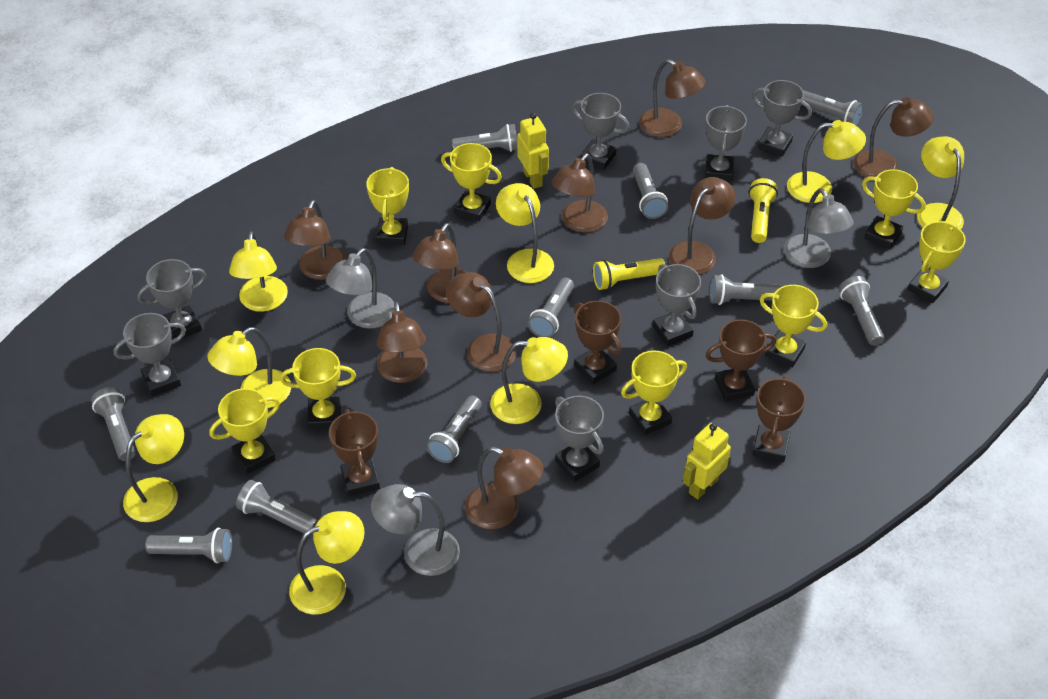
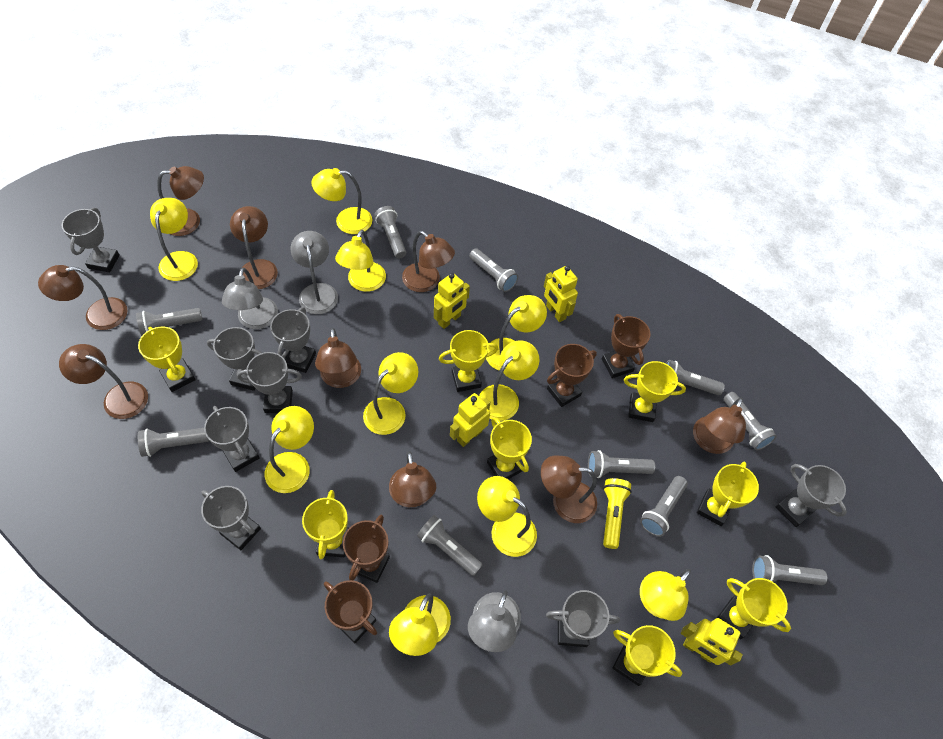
grey trophy: [113,313,186,396] [137,259,206,339] [555,395,604,482] [572,93,630,170] [652,264,701,346] [705,105,747,181] [752,80,812,157] = 7 -> [61,208,120,273] [201,486,261,550] [204,406,260,472] [207,327,262,391] [237,352,302,413] [270,307,316,373] [546,590,620,647] [776,464,847,527] = 8
yellow flashlight: [593,258,665,290] [749,178,778,243] = 2 -> [603,478,632,549] = 1
yellow lamp: [123,414,184,522] [207,327,291,408] [229,231,288,312] [289,511,365,615] [490,337,568,424] [496,183,554,283] [787,120,866,203] [917,136,964,229] = 8 -> [150,198,198,281] [265,406,314,493] [311,168,372,234] [335,230,386,292] [363,352,418,435] [389,594,451,656] [477,476,537,557] [479,340,540,421] [486,295,547,371] [640,569,691,621] = 10
yellow robot: [517,113,549,189] [683,423,731,499] = 2 -> [434,273,470,329] [450,393,490,447] [544,266,578,322] [681,618,743,665] = 4

